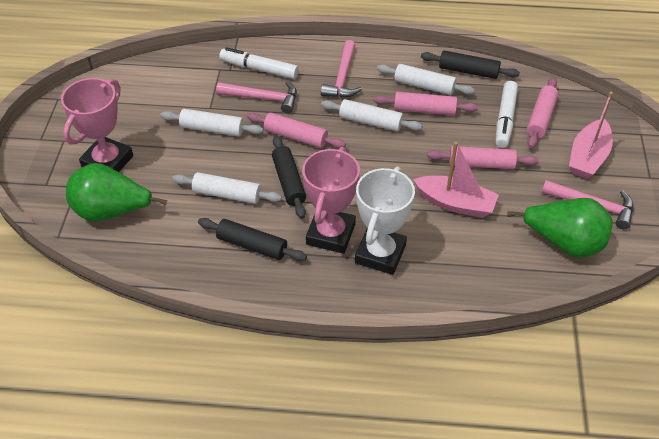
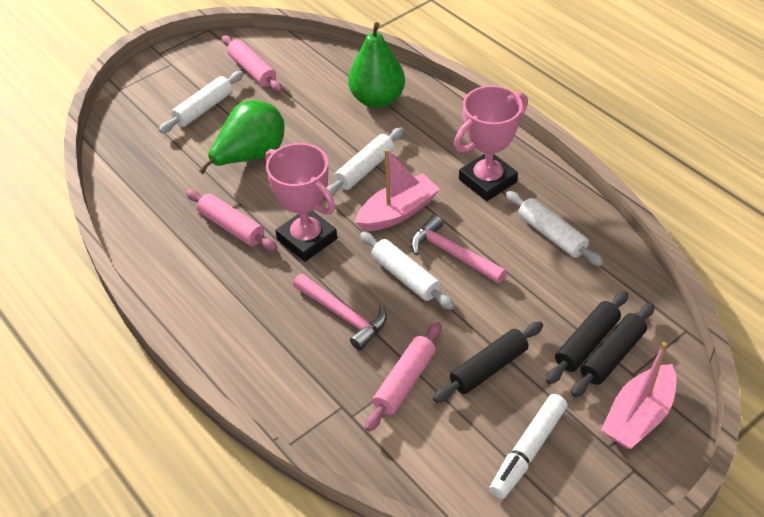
pink hammer: [216,81,297,114] [321,40,362,98] [542,180,634,230] = 3 -> [293,273,387,351] [411,215,507,284] = 2
pink rolling pin: [247,113,346,148] [374,92,478,116] [427,146,539,169] [527,77,558,148] = 4 -> [186,189,277,251] [222,35,283,92] [365,322,441,432] = 3
white marker: [219,47,299,79] [496,81,518,148] = 2 -> [489,394,567,499] = 1
white trophy: [355,167,415,275] = 1 -> none = 0

